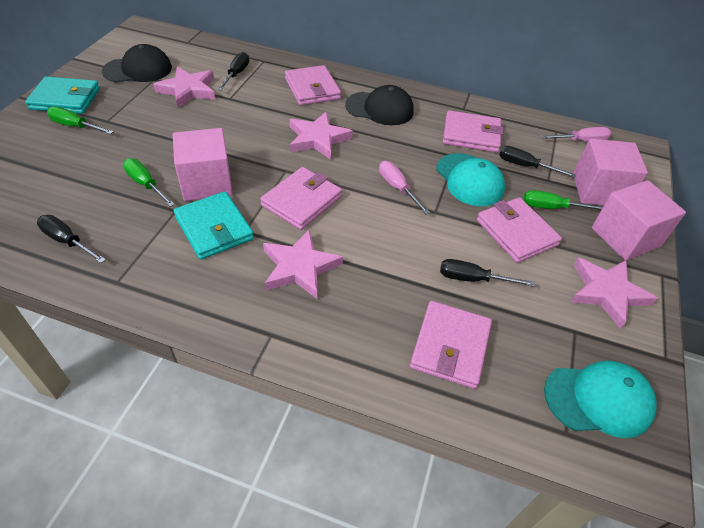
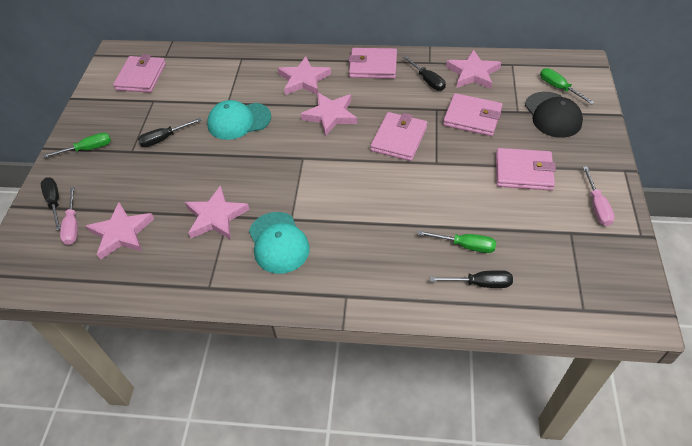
black cap: [102,44,172,82] [345,85,414,125] = 2 -> [525,92,583,138] = 1
pink cube: [173,128,233,201] [573,139,648,205] [592,180,686,261] = 3 -> none = 0
pink star: [153,66,215,108] [263,229,343,299] [289,112,353,160] [570,258,657,329] = 4 -> [86,203,154,260] [185,186,249,240] [278,56,331,95] [300,92,357,136] [446,49,501,89] = 5
turquoise wallet: [25,76,100,114] [174,191,254,260] = 2 -> none = 0

